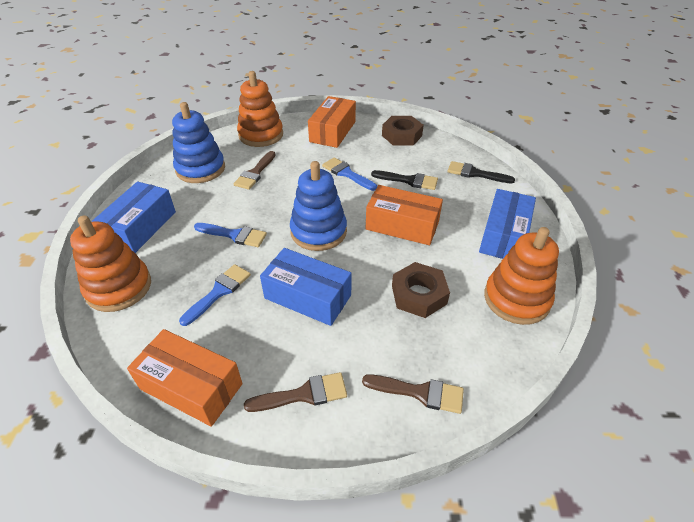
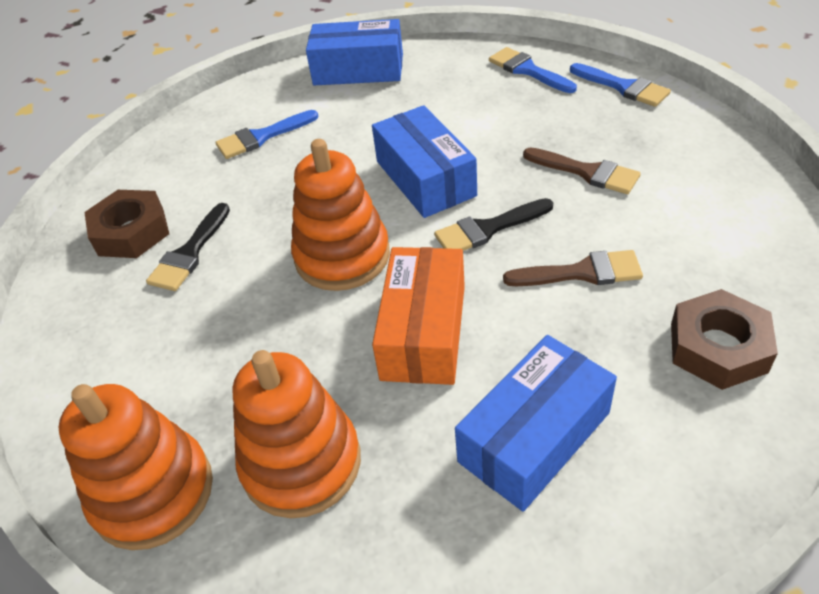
blue stacking toy: [172,102,225,183] [290,161,347,251] = 2 -> none = 0
brown brush: [234,151,276,190] [244,372,347,412] [362,374,464,414] = 3 -> [503,250,643,286] [523,147,641,194] = 2
orange box: [127,329,243,427] [308,96,356,148] [366,185,443,245] = 3 -> [372,247,465,385] = 1

